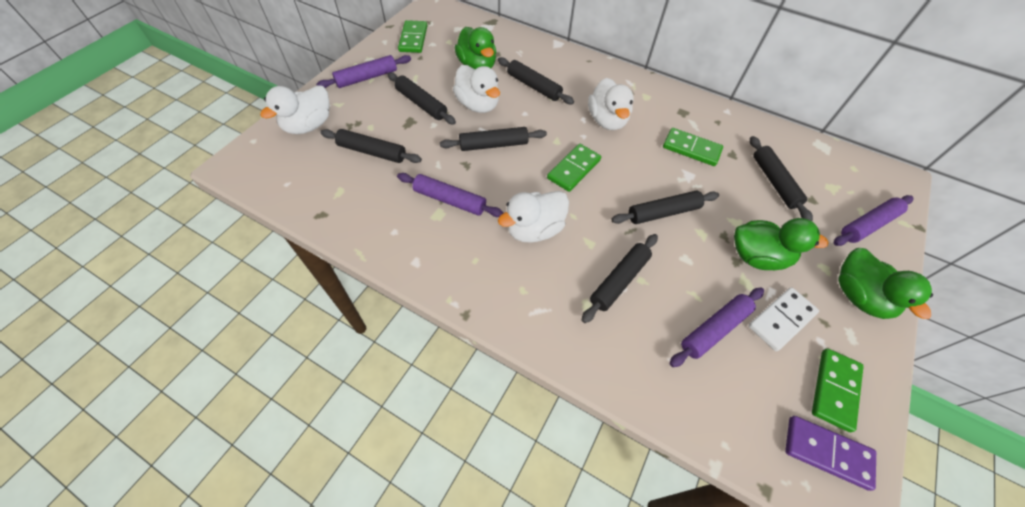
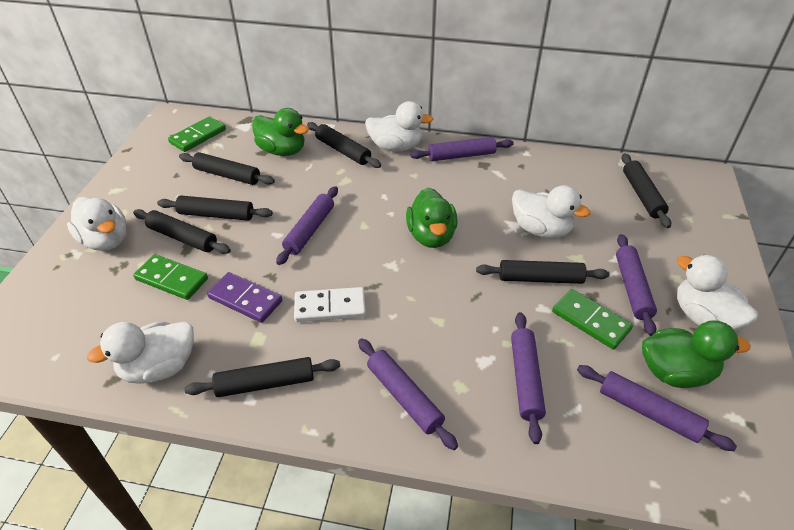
green domino: [398,20,427,53] [547,144,601,192] [663,128,723,166] [812,348,864,432] = 4 -> [133,254,208,300] [168,116,226,152] [552,289,633,349] = 3
purple rolling pin: [316,55,411,88] [397,173,504,217] [670,288,764,367] [834,195,913,246] = 4 -> [276,186,338,265] [358,338,458,450] [410,137,514,161] [511,312,546,444] [577,365,737,451] [616,234,657,336] = 6
white duck: [260,85,330,134] [453,65,500,113] [498,191,569,243] [588,78,634,130] = 4 -> [67,197,127,251] [87,322,194,384] [365,101,434,152] [512,185,591,238] [677,255,758,330] = 5

